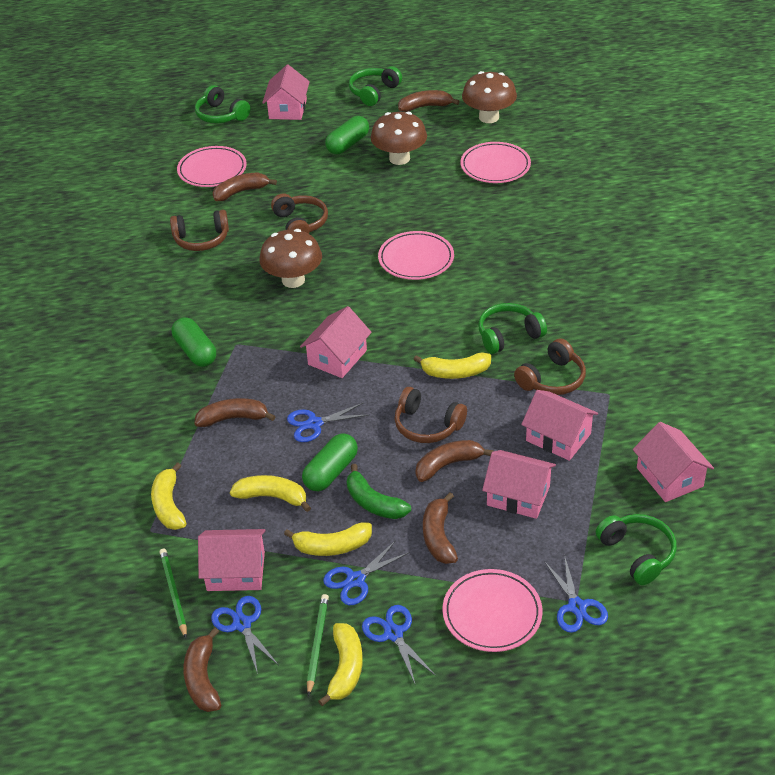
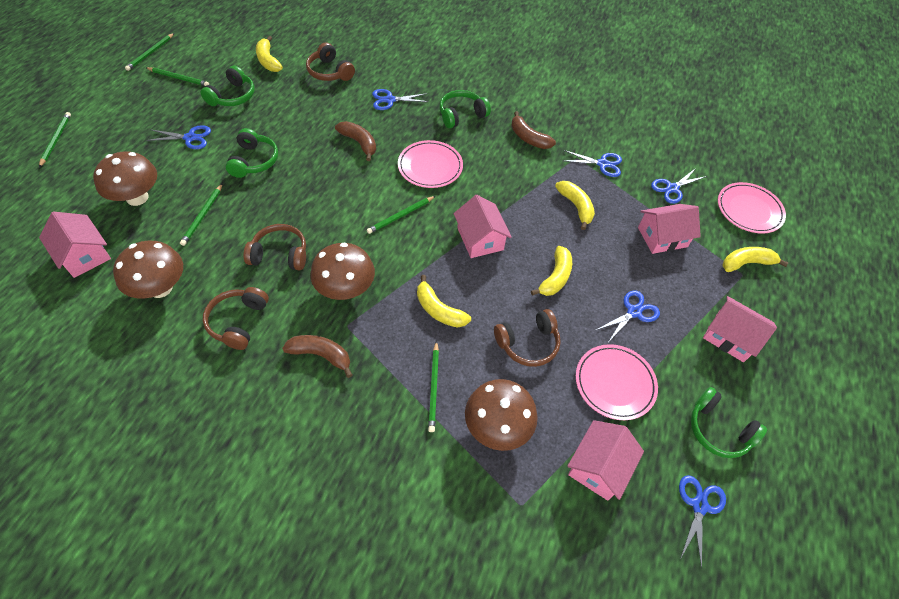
blue scissors: [211,596,278,674] [287,402,370,442] [323,540,410,605] [362,605,436,683] [544,555,608,633] = 5 -> [146,125,211,149] [372,89,429,110] [563,150,622,177] [596,290,660,341] [651,168,707,204] [679,475,726,569] = 6
brown banana: [183,627,221,712] [194,398,276,427] [213,173,277,201] [398,90,460,112] [416,440,494,482] [423,493,458,564] = 6 -> [282,335,352,378] [335,121,376,161] [511,111,556,149] = 3
brown mushroom: [259,229,322,288] [370,112,427,165] [462,71,517,123] = 3 -> [93,151,157,206] [113,241,183,299] [310,242,375,300] [465,379,538,451] = 4
green banana: [347,464,411,519] = 1 -> none = 0
green capsule: [171,317,216,367] [302,433,358,491] [325,116,369,154] = 3 -> none = 0
green pencil: [159,549,187,638] [307,594,329,696] = 2 -> [39,112,71,168] [125,33,174,71] [147,67,209,86] [180,183,223,246] [367,196,435,234] [428,341,439,432] = 6
pink house: [198,529,266,591] [262,65,310,120] [300,306,372,378] [482,450,556,519] [521,390,598,461] [633,422,714,502] = 6 -> [39,211,111,278] [454,195,512,258] [568,420,644,501] [638,204,701,254] [703,296,777,362] = 5
pink plate: [177,146,247,187] [378,231,454,280] [442,569,543,652] [460,142,531,183] = 4 -> [398,140,463,188] [576,344,658,420] [718,182,786,234] = 3

